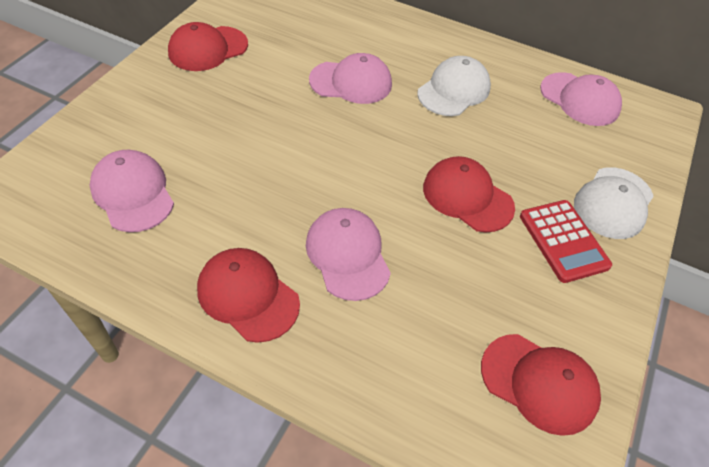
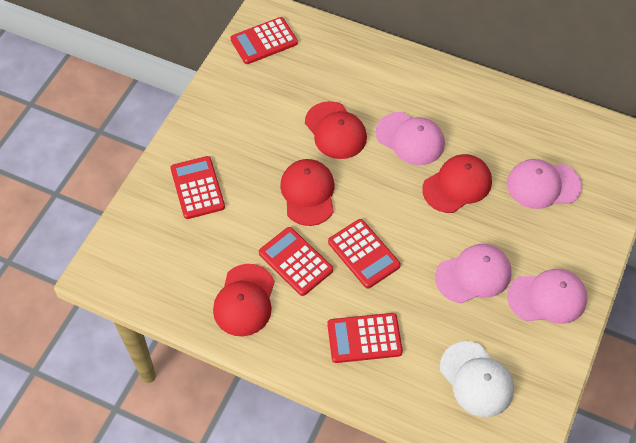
red calculator: [520,200,612,283] = 1 -> [170,156,225,219] [230,17,298,64] [259,227,333,296] [327,313,403,363] [328,219,401,288] = 5
white cap: [417,56,491,116] [574,167,654,239] = 2 -> [440,341,514,417] = 1

